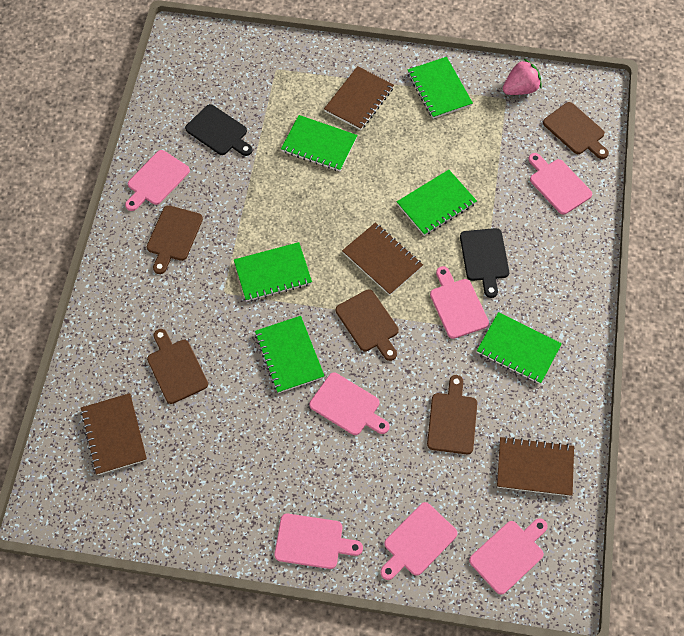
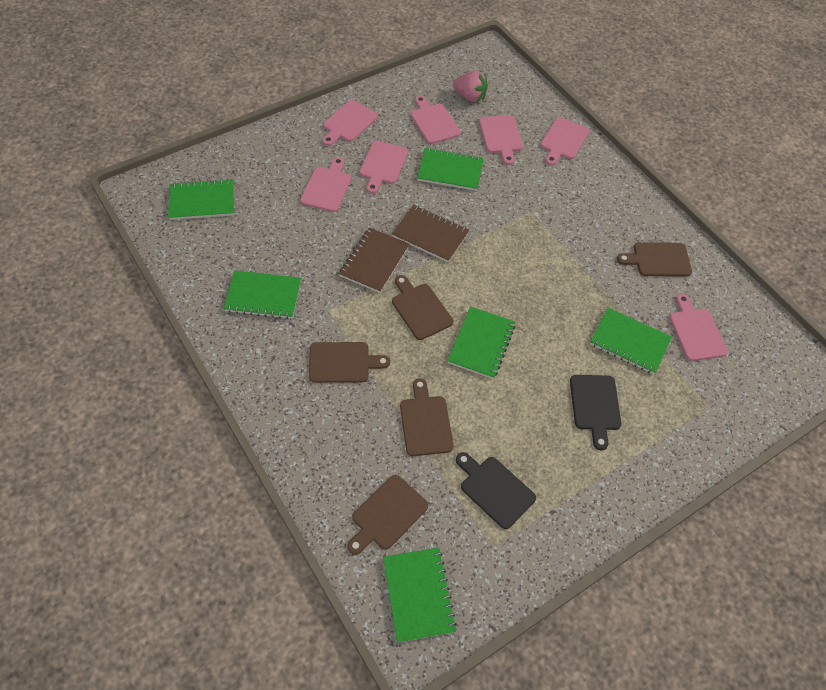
brown notebook: [80,393,147,475] [324,66,394,130] [342,222,423,296] [497,436,574,496] = 4 -> [339,228,409,293] [392,205,469,262] = 2

